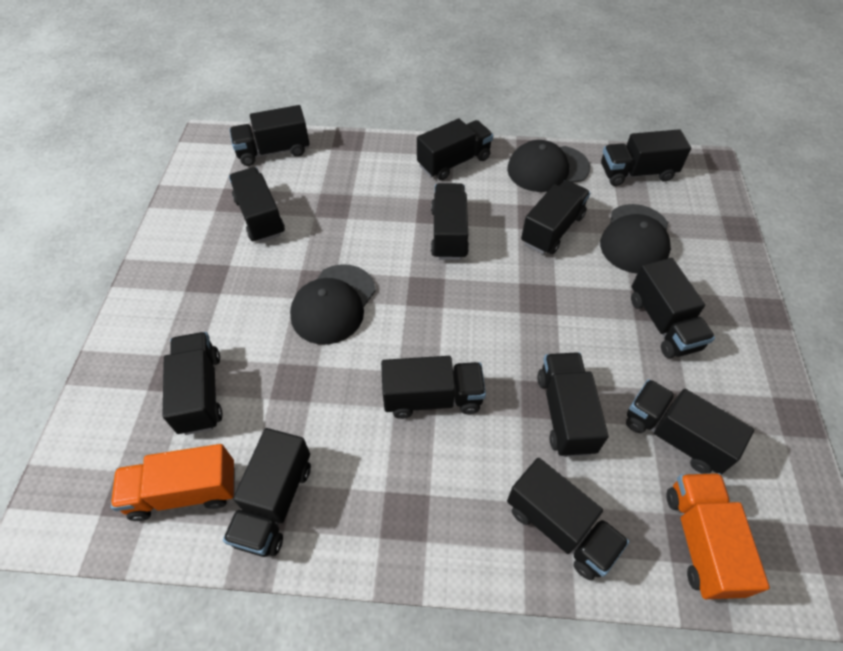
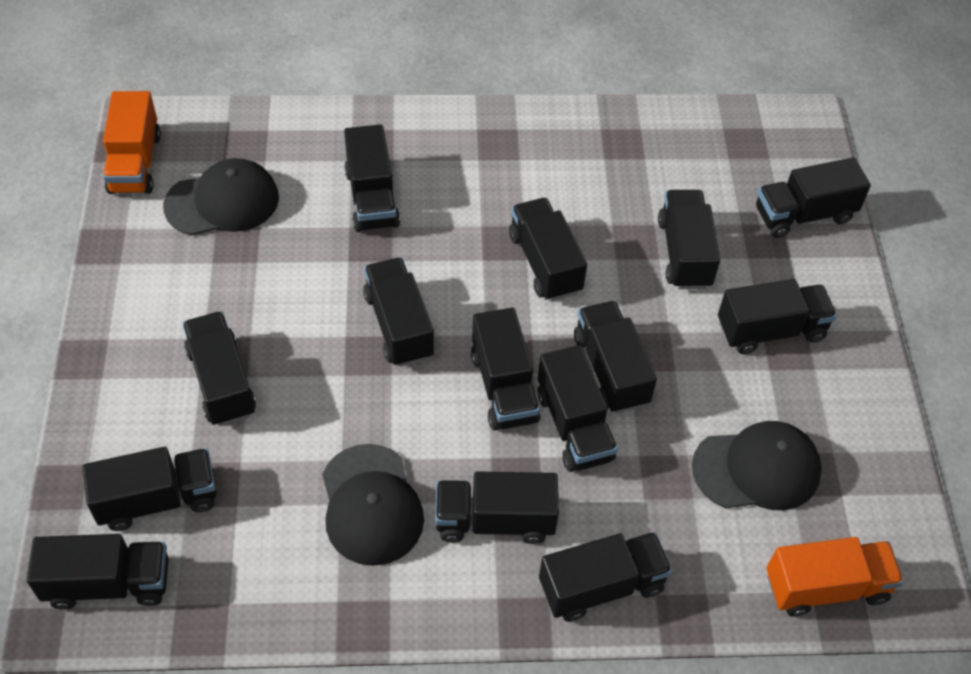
black truck: [162,332,223,435] [223,428,311,557] [229,105,310,166] [229,167,285,243] [381,356,486,419] [417,119,493,180] [431,183,469,260] [507,458,629,580] [521,180,590,254] [537,352,608,457] [601,129,691,186] [626,379,754,475] [631,258,715,358] = 13 -> [27,534,169,610] [82,447,217,531] [182,311,256,426] [344,124,400,232] [363,257,434,367] [435,471,559,544] [471,308,541,430] [509,198,587,301] [537,345,618,472] [539,532,672,622] [574,301,657,413] [658,190,720,289] [718,279,837,354] [756,157,871,238] = 14

